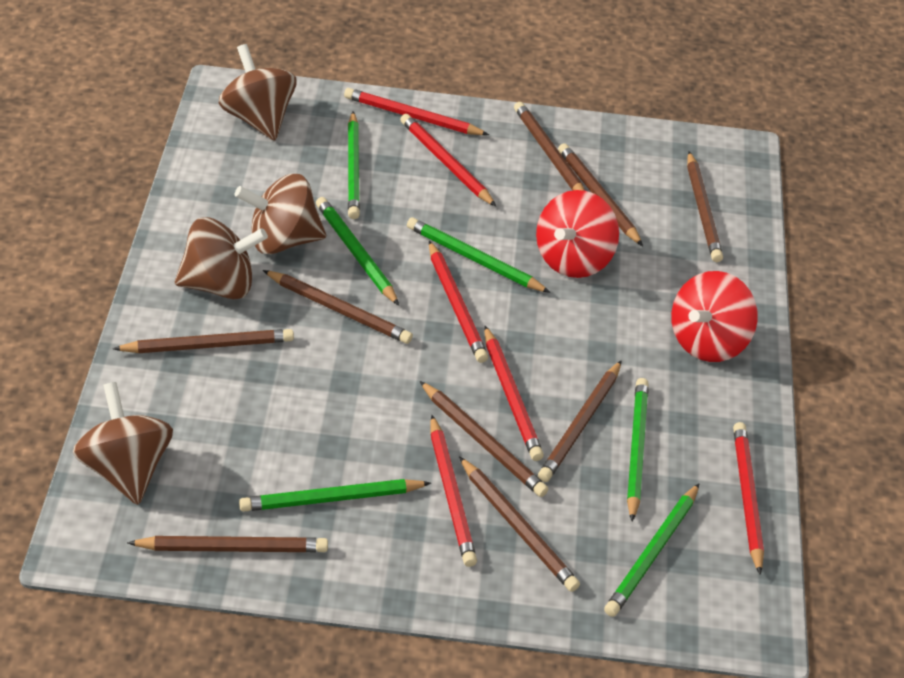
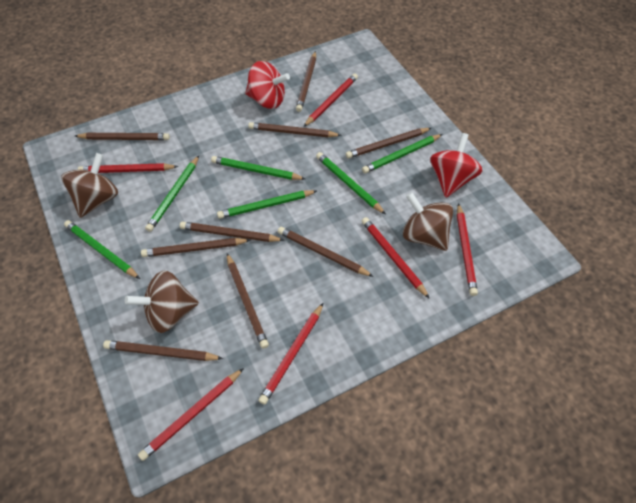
brown spinning top: [73,382,173,505] [175,217,268,299] [219,44,297,141] [235,174,326,254] = 4 -> [61,153,118,218] [125,270,199,333] [403,192,453,251] = 3

